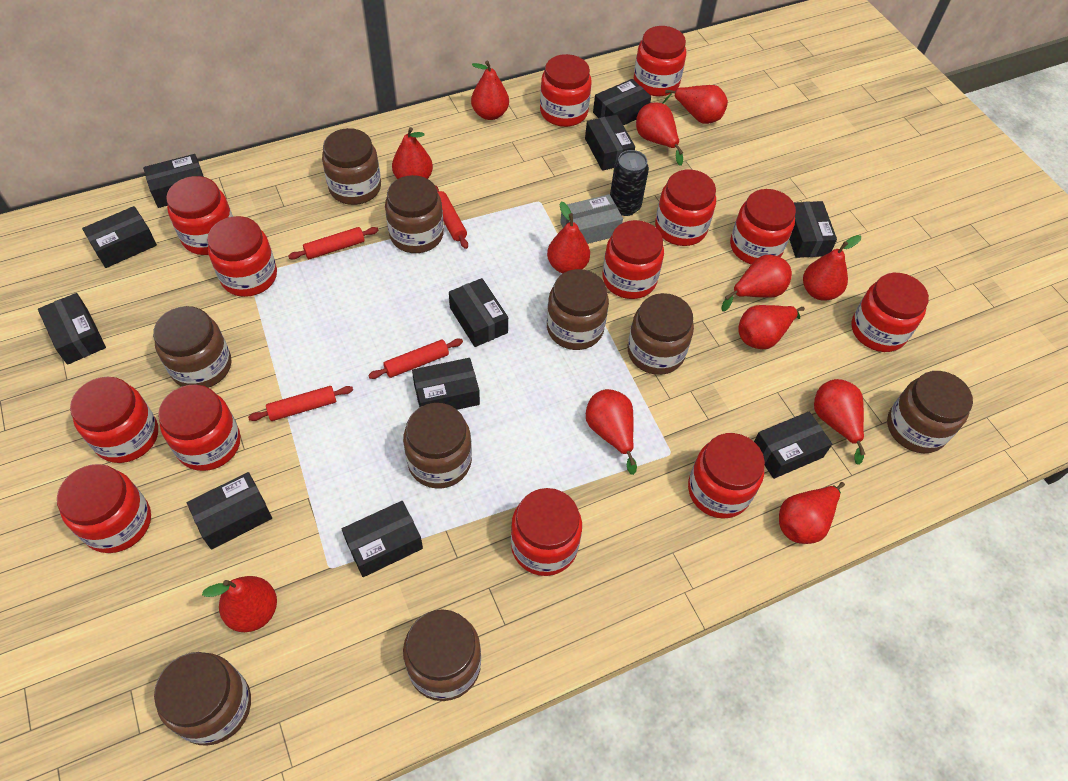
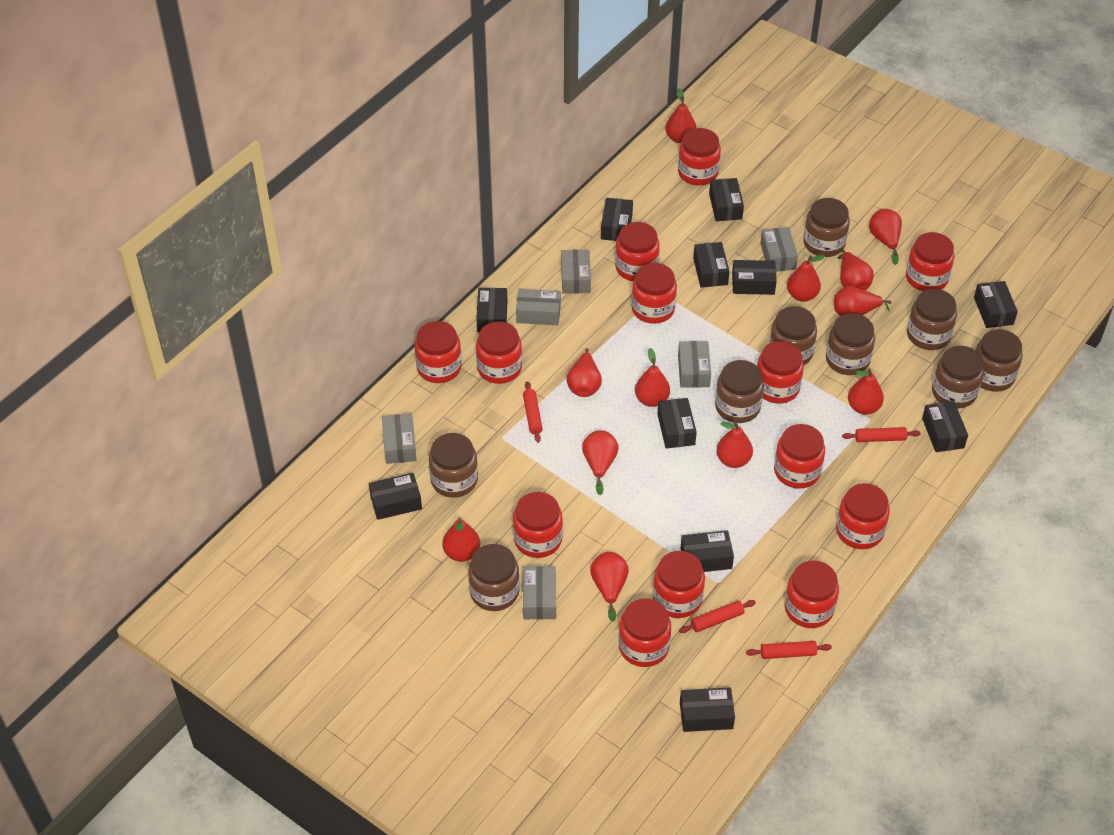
black can: [610,150,649,216] = 1 -> none = 0
grey box: [560,194,623,244] = 1 -> [382,413,417,464] [516,289,561,325] [523,566,556,620] [561,250,591,294] [678,341,711,388] [760,227,798,272] = 6

